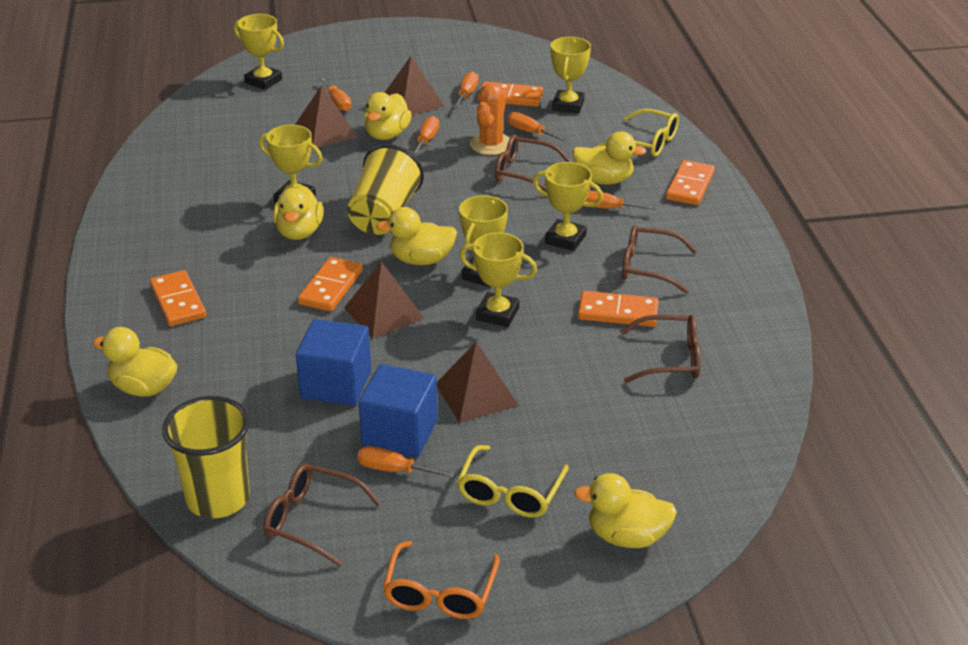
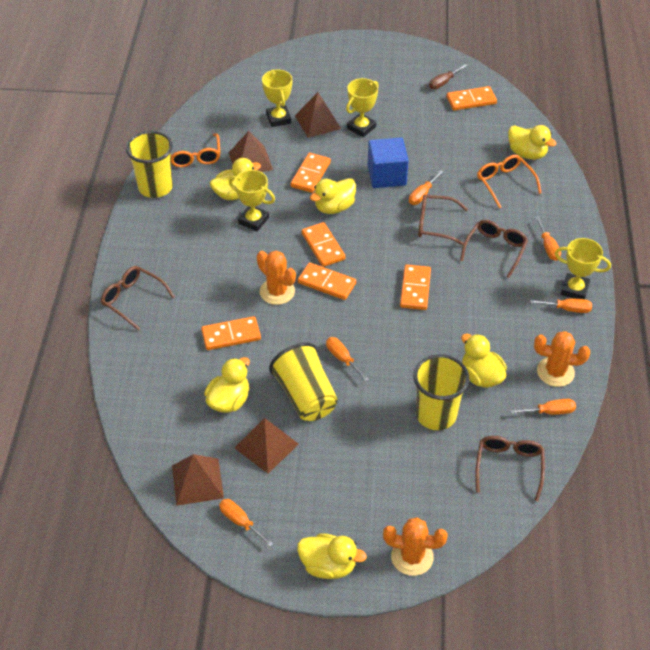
blue cube: [296,319,371,406] [358,364,438,457] = 2 -> [368,137,409,188] = 1
brown screwdriver: none = 0 -> [429,64,468,89] = 1
orange cactus: [470,83,510,155] = 1 -> [257,251,296,305] [383,517,448,576] [534,331,590,387] = 3
orange domino: [150,270,206,326] [298,257,363,311] [478,82,543,107] [578,291,659,327] [666,160,715,205] = 5 -> [201,316,261,350] [290,153,331,193] [298,262,356,300] [302,222,346,267] [400,264,431,310] [447,86,497,111] = 6
orange glasses: [383,541,500,619] = 1 -> [170,133,220,167] [477,155,542,209] = 2
yellow cup: [162,396,250,518] [347,144,424,235] = 2 -> [126,131,173,198] [269,342,338,421] [413,354,469,430] = 3
yellow glasses: [457,445,569,518] [600,109,679,157] = 2 -> none = 0
yellow trophy: [234,14,284,90] [259,125,323,204] [459,195,508,288] [460,232,537,327] [533,162,603,251] [551,37,591,114] = 6 -> [229,170,275,231] [262,69,292,127] [346,78,379,137] [555,238,611,299] = 4

